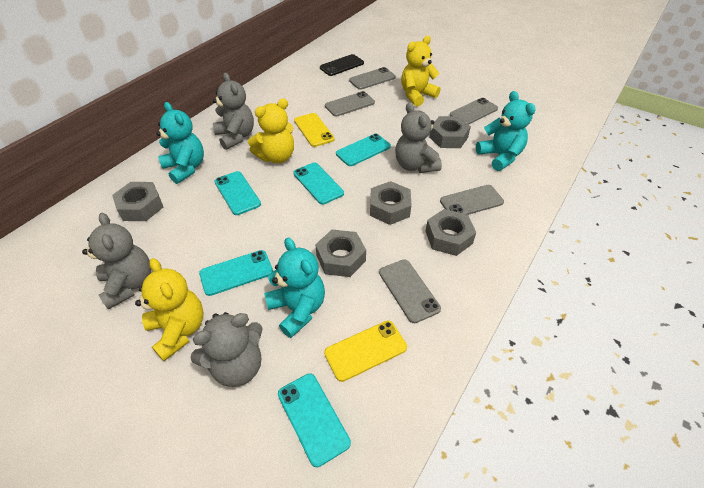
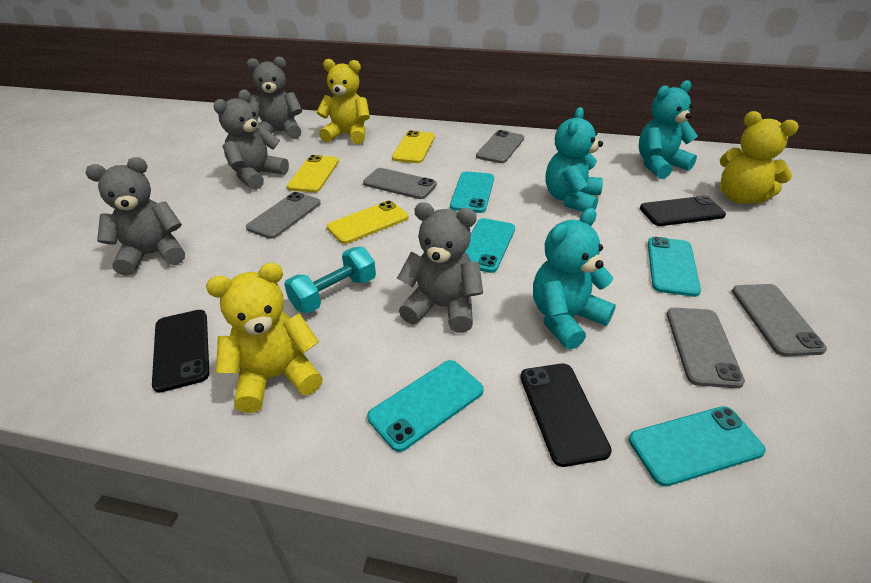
black phone: [320,54,364,76] = 1 -> [152,310,209,393] [520,364,612,467] [640,196,726,226] = 3
grey nut: [112,182,163,221] [315,229,366,277] [370,181,412,225] [425,209,476,256] [429,116,471,148] = 5 -> none = 0
turquoise dumbbell: none = 0 -> [284,247,376,313] = 1
yellow phone: [294,113,335,147] [324,320,407,382] = 2 -> [287,155,339,192] [327,201,408,244] [392,130,435,163] = 3

